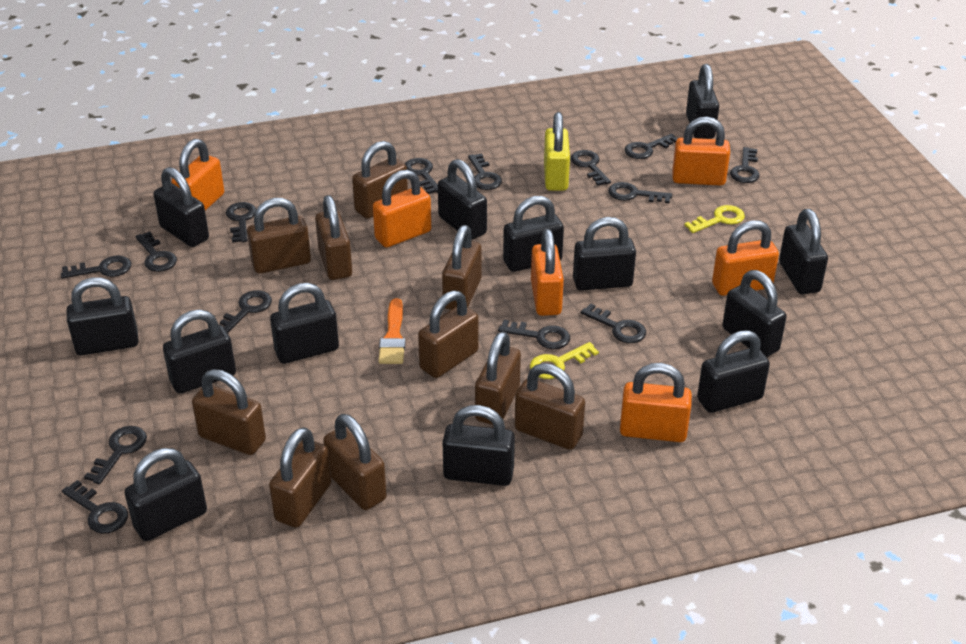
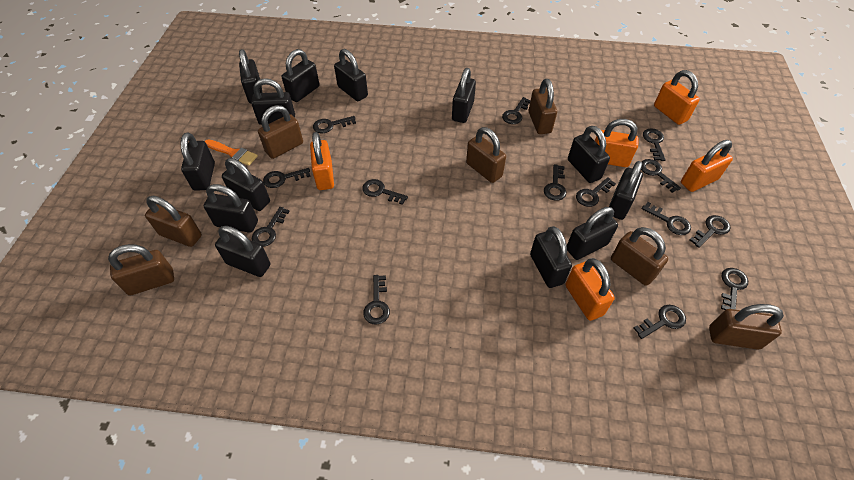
brown padlock: [192,369,266,455] [247,198,311,274] [269,427,331,528] [315,195,352,280] [323,414,387,510] [352,141,408,219] [418,290,479,378] [442,225,481,310] [475,331,521,425] [515,363,585,450] = 10 -> [108,244,174,295] [145,196,202,247] [258,105,303,159] [466,127,506,183] [529,79,557,134] [611,227,668,286] [709,304,784,350] = 7
orange padlock: [172,139,224,210] [373,170,431,248] [531,229,564,316] [620,363,692,442] [672,117,730,186] [712,220,779,296] = 6 -> [310,132,334,190] [565,258,615,321] [595,119,638,167] [654,70,700,125] [681,140,733,192] = 5
yellow key: [530,342,599,379] [685,205,745,233] = 2 -> none = 0
yellow padlock: [544,112,570,191] = 1 -> none = 0

